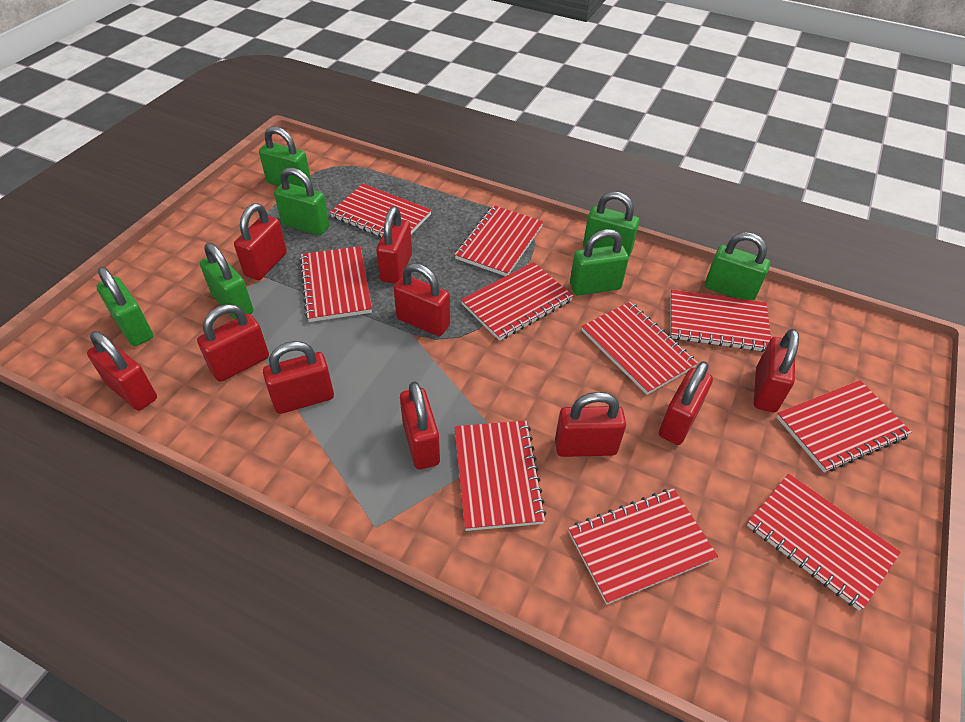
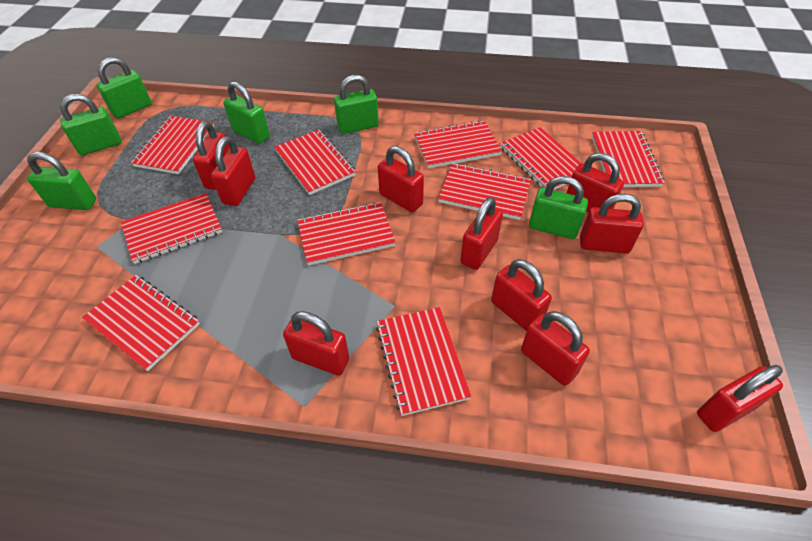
green padlock: [96,267,153,346] [200,243,253,319] [259,126,311,188] [274,167,329,235] [570,229,629,296] [583,192,639,257] [705,232,770,301] = 7 -> [27,152,96,210] [60,94,121,155] [97,57,152,119] [223,81,270,144] [334,75,379,134] [529,176,588,239] = 6

